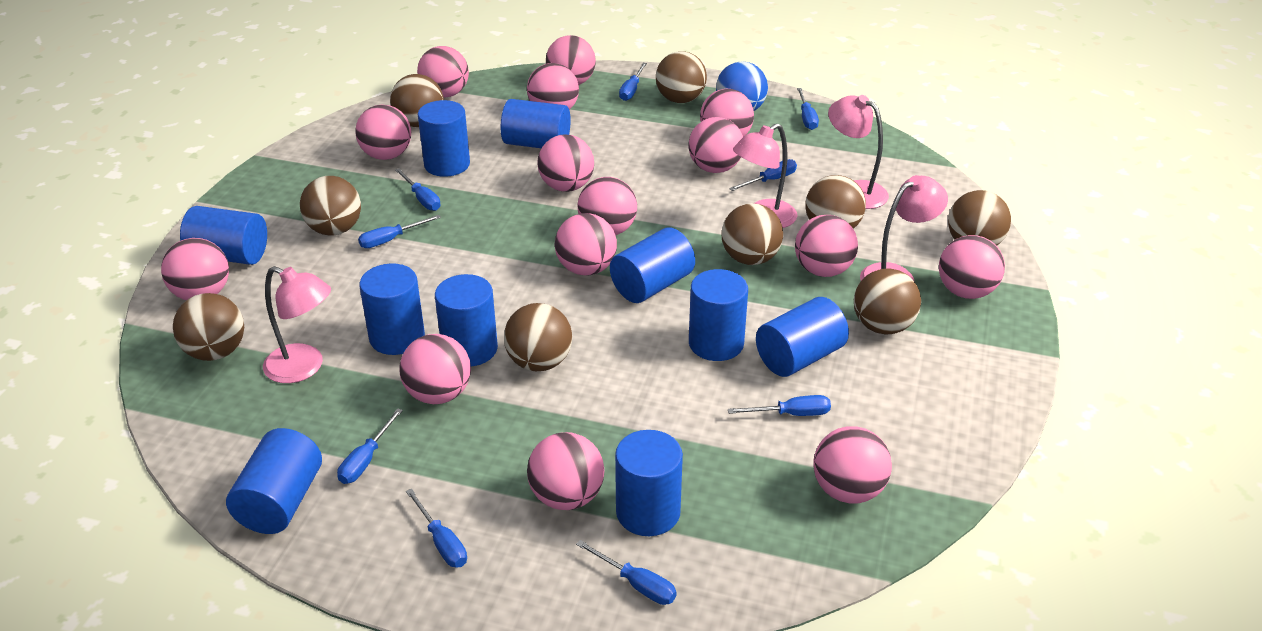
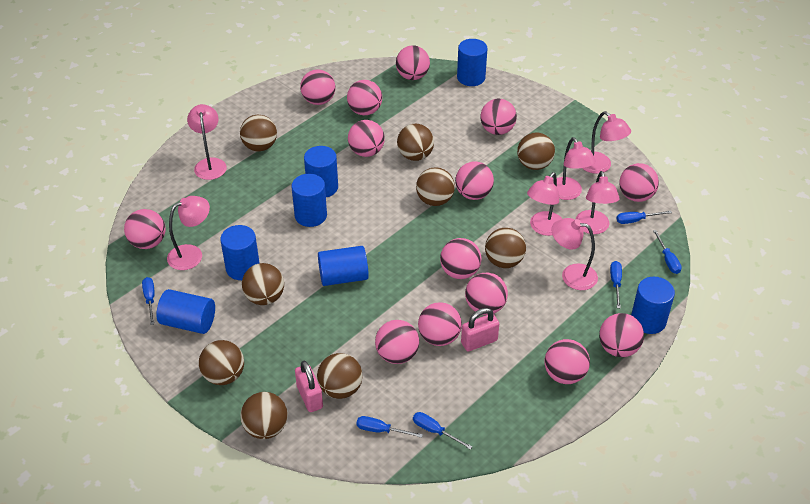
blue ball: [716,62,768,111] = 1 -> none = 0
blue cylinder: [180,206,267,265] [226,428,322,534] [359,263,425,355] [418,100,470,177] [435,274,498,366] [501,99,571,148] [610,228,695,303] [615,430,683,536] [689,269,748,361] [756,297,849,377] = 10 -> [156,289,215,334] [220,225,260,280] [291,174,327,227] [304,146,338,197] [318,246,369,286] [457,39,487,86] [631,277,675,334] = 7
blue screwdriver: [337,408,403,484] [358,215,441,248] [395,168,441,211] [406,489,467,567] [576,540,677,605] [619,63,647,101] [728,395,831,416] [729,159,797,191] [797,88,819,130] = 9 -> [142,277,155,325] [356,416,423,438] [413,412,473,450] [610,261,622,308] [617,211,672,224] [653,230,682,274] = 6
pink ball: [161,238,229,300] [355,105,411,160] [399,334,471,404] [417,46,469,98] [527,63,579,110] [527,432,605,510] [538,134,594,192] [546,35,596,85] [555,213,617,276] [578,177,637,235] [688,117,743,173] [700,89,754,137] [795,215,858,277] [813,426,892,504] [939,235,1005,299] = 15 -> [124,209,166,249] [300,69,336,105] [347,80,382,115] [348,120,385,157] [375,320,419,364] [396,45,430,80] [418,302,462,346] [440,238,482,279] [455,161,494,200] [465,273,508,315] [480,99,517,135] [544,339,590,384] [599,313,644,357] [619,163,659,202] = 14
pink lamp: [263,266,331,383] [733,123,797,228] [828,95,889,209] [860,175,948,282] = 4 -> [167,196,210,270] [187,104,227,180] [527,172,562,236] [551,218,598,290] [553,137,596,200] [575,171,620,234] [582,111,631,174] = 7
pink padlock: none = 0 -> [295,361,323,412] [461,308,499,352] = 2

